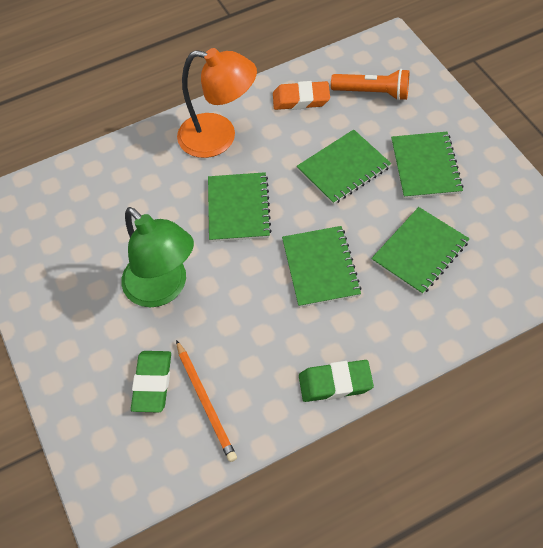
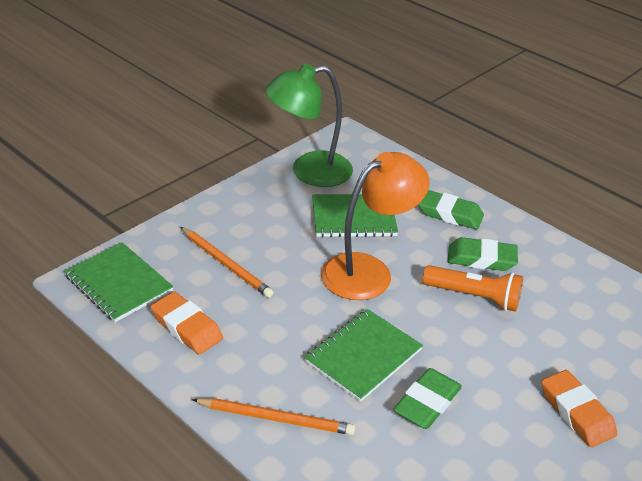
green eraser: [131,351,171,413] [299,360,374,402] = 2 -> [393,368,462,429] [418,190,484,230] [448,237,518,271] = 3
green notebook: [208,172,272,242] [282,226,362,307] [297,129,391,205] [371,207,470,295] [391,132,464,199] = 5 -> [64,242,173,322] [304,309,423,402] [312,194,398,237] = 3
orange eraser: [273,81,330,110] = 1 -> [151,292,223,354] [541,370,617,447] = 2
orange pencil: [176,340,237,462] = 1 -> [181,227,274,298] [192,398,355,435] = 2

